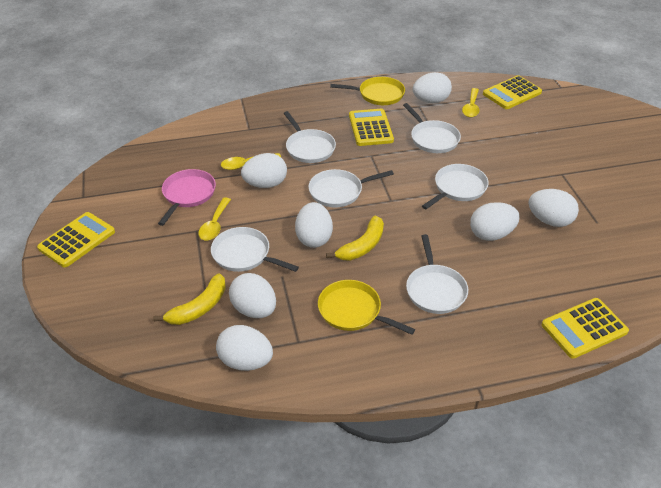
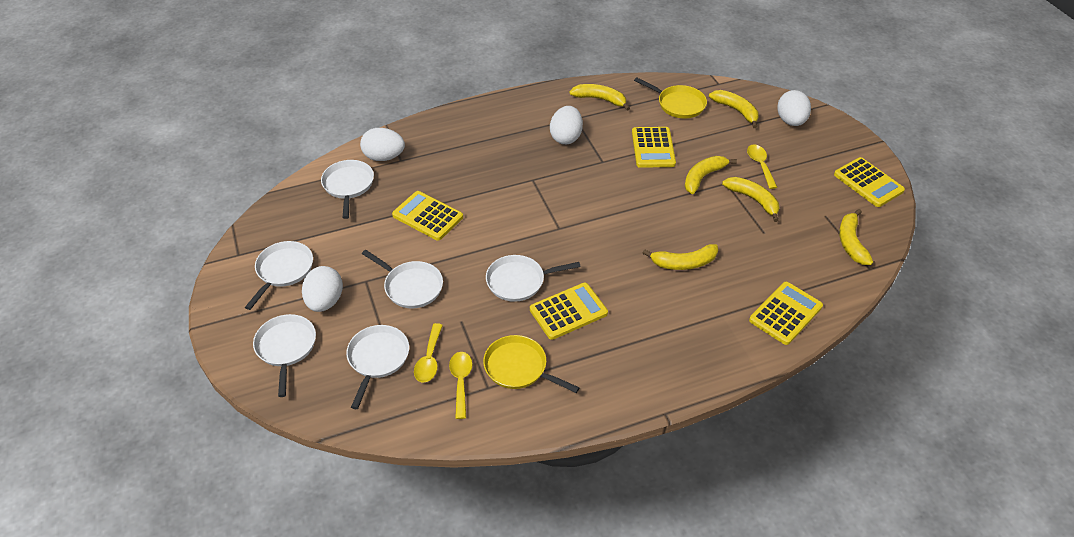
pink pan: [158,169,216,226] = 1 -> none = 0
white egg: [216,325,273,371] [229,273,276,318] [241,153,287,188] [295,202,333,248] [413,72,452,103] [470,202,520,241] [528,189,579,227] = 7 -> [302,266,343,312] [360,128,405,161] [550,106,583,144] [777,90,811,126] = 4
yellow banana: [153,274,226,325] [326,215,384,261] = 2 -> [569,84,630,111] [643,244,718,270] [685,156,737,194] [709,90,759,128] [722,177,779,222] [839,209,873,265] = 6
yellow calculator: [37,212,115,267] [349,109,394,146] [483,75,542,109] [542,298,629,359] = 4 -> [392,191,463,241] [530,283,608,340] [632,127,676,168] [749,282,823,345] [834,157,905,207] = 5

